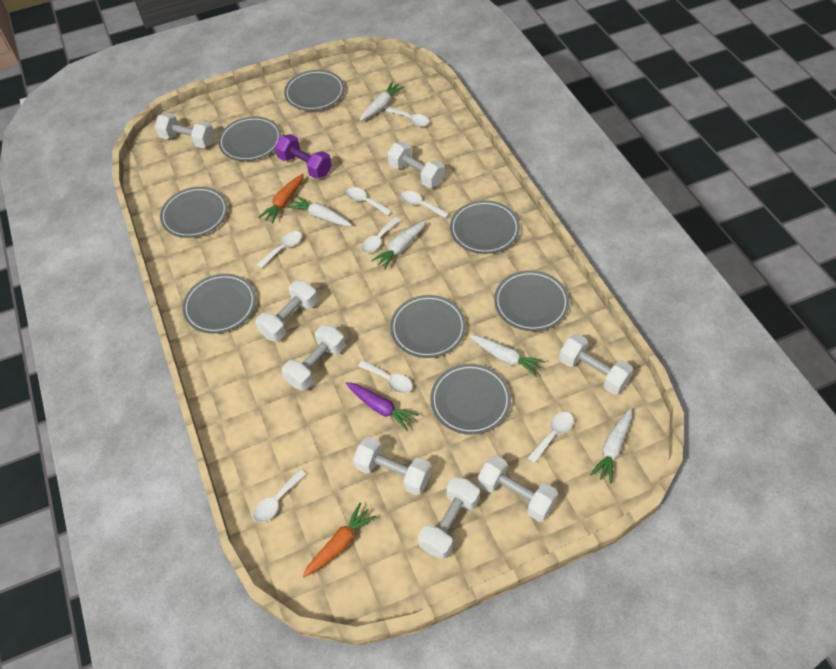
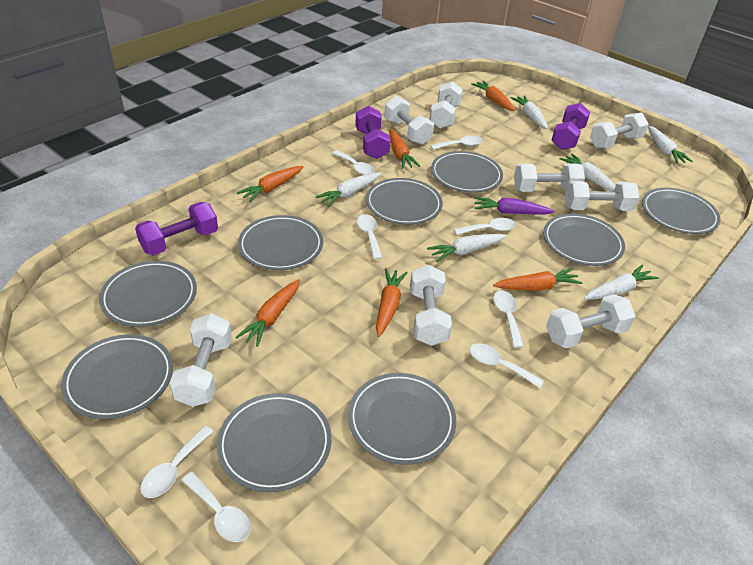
grey plate: [160,187,228,238] [183,274,256,334] [218,116,282,161] [284,70,345,111] [390,295,466,358] [430,364,511,435] [450,200,520,254] [494,270,569,331] = 8 -> [61,334,173,419] [99,261,197,327] [217,393,332,492] [238,215,323,270] [348,373,456,465] [366,178,443,225] [431,151,503,193] [543,213,625,266] [642,188,721,234] = 9
orange carrot: [258,174,304,223] [303,503,376,578] = 2 -> [236,279,300,347] [237,166,303,202] [376,268,408,337] [389,129,420,169] [471,81,515,111] [493,268,583,291] = 6
purple dumbbell: [275,134,332,179] = 1 -> [135,202,218,255] [355,106,391,159] [551,103,590,150] = 3
white carrot: [288,196,352,226] [360,81,405,121] [371,220,426,270] [469,335,545,377] [590,408,632,484] = 5 -> [315,173,381,207] [427,234,507,262] [511,96,548,129] [560,154,616,192] [584,265,659,300] [648,126,693,164] = 6

